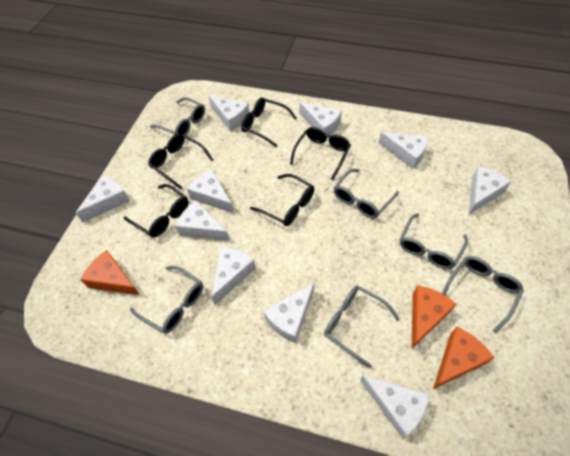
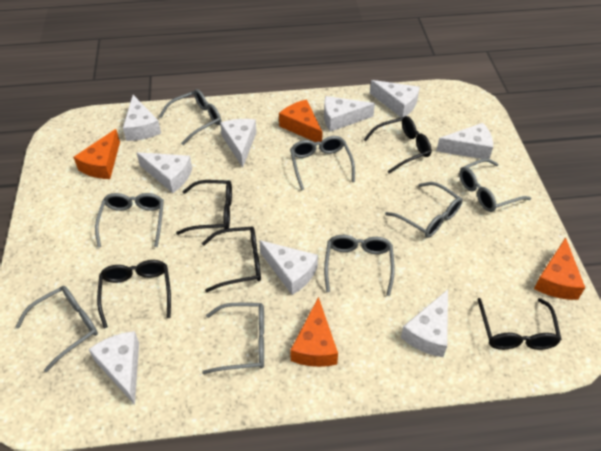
grey glasses: [130,266,203,334] [150,97,205,136] [324,286,400,368] [334,169,399,218] [400,213,468,269] [442,256,524,333] = 6 -> [16,286,98,372] [95,193,164,247] [159,89,221,145] [202,303,264,374] [290,136,355,191] [324,235,395,296] [385,182,463,238] [459,158,531,212] = 8
orange cheese: [80,250,140,295] [412,285,457,348] [433,327,494,389] = 3 -> [73,129,120,179] [279,100,323,142] [290,297,338,367] [534,237,585,300] = 4
white cheese: [75,175,130,223] [175,200,230,241] [187,169,234,213] [208,95,249,131] [211,247,256,305] [263,283,314,343] [299,102,342,135] [360,375,430,439] [379,132,428,169] [469,166,511,214] = 10 -> [88,331,139,405] [123,95,161,141] [137,152,192,193] [220,119,257,167] [259,240,318,295] [324,96,375,132] [370,80,420,118] [401,290,448,357] [436,123,493,159] = 9

